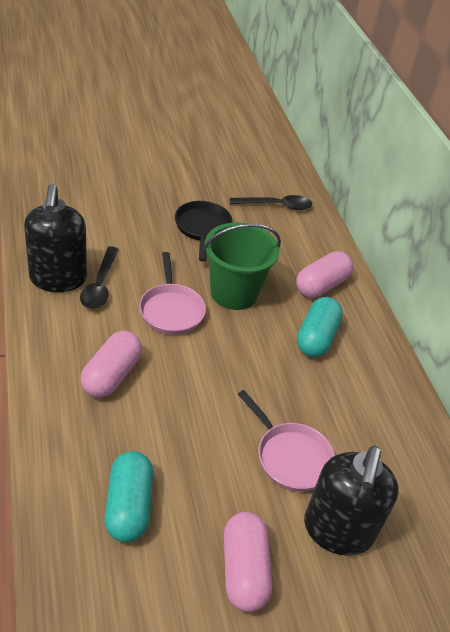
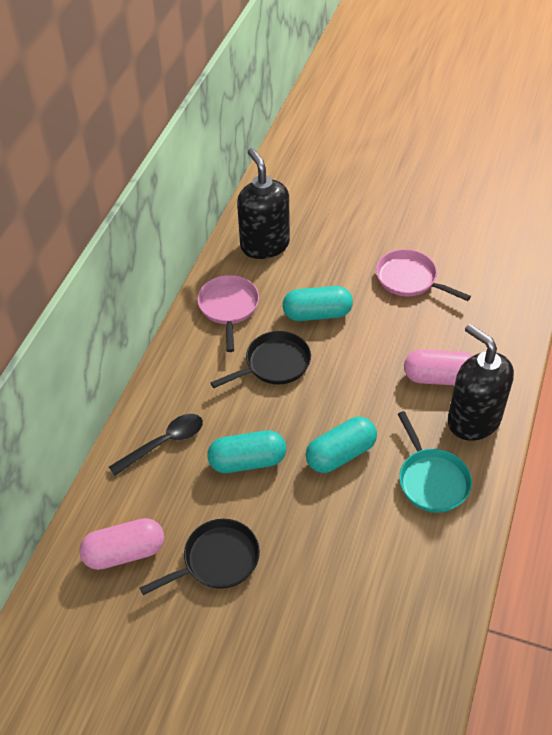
black pan: [175,201,233,262] = 1 -> [140,519,260,595] [211,331,311,388] = 2
black spoon: [80,247,119,309] [230,195,312,210] = 2 -> [109,414,203,476] = 1
green bucket: [203,222,281,310] = 1 -> none = 0
pink capsule: [81,331,142,397] [224,512,272,612] [296,251,353,298] = 3 -> [79,518,164,570] [404,349,473,385] = 2
turquoise capsule: [104,451,153,542] [297,297,343,357] = 2 -> [207,430,286,473] [283,286,353,321] [306,417,377,473] = 3
turquoise pan: none = 0 -> [398,411,472,513] = 1

